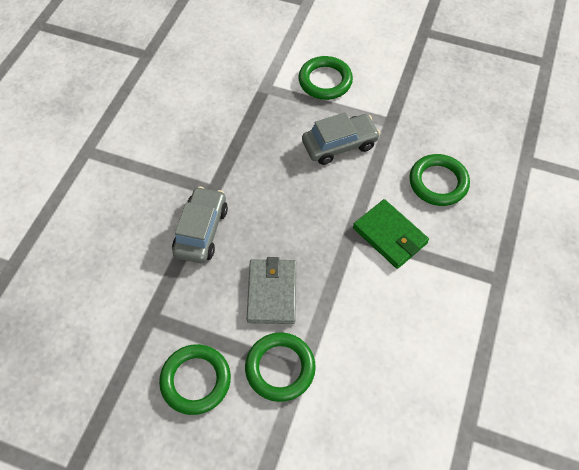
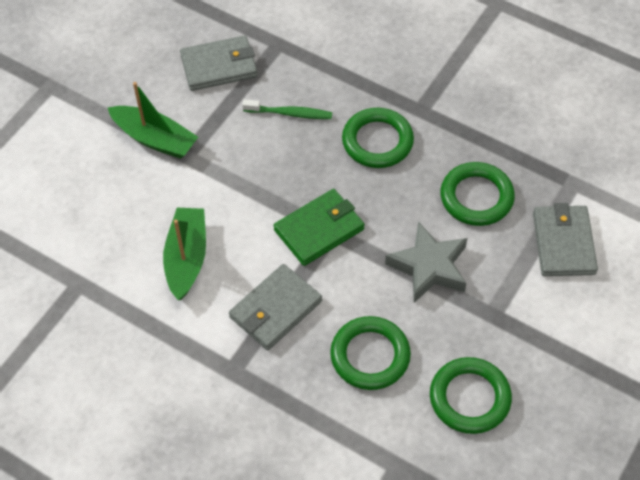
green boat: none = 0 -> [108,82,198,159] [163,208,206,300] = 2
green toothbrush: none = 0 -> [242,99,332,119] = 1
grey car: [172,186,228,263] [302,112,380,165] = 2 -> none = 0
grey star: none = 0 -> [385,222,467,303] = 1
grey wallet: [247,257,296,324] = 1 -> [180,36,257,91] [229,264,322,350] [533,203,598,276] = 3

